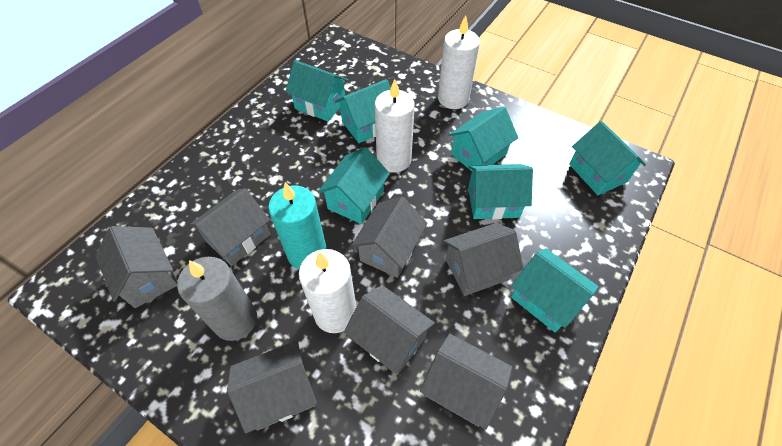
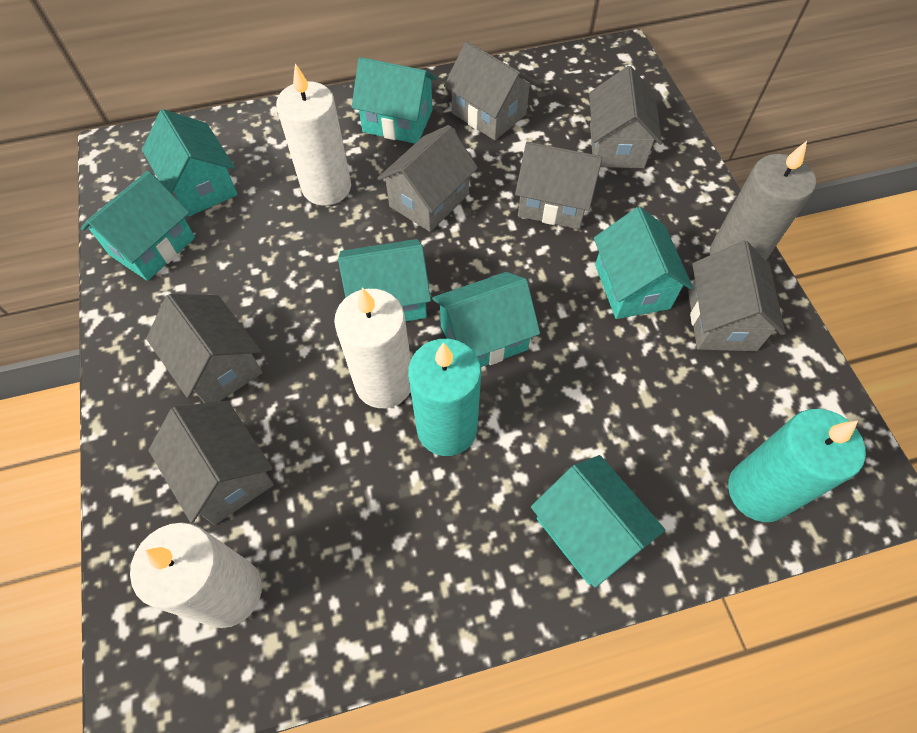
turquoise candle: [268,182,327,269] = 1 -> [408,339,481,456] [728,409,866,522] = 2

